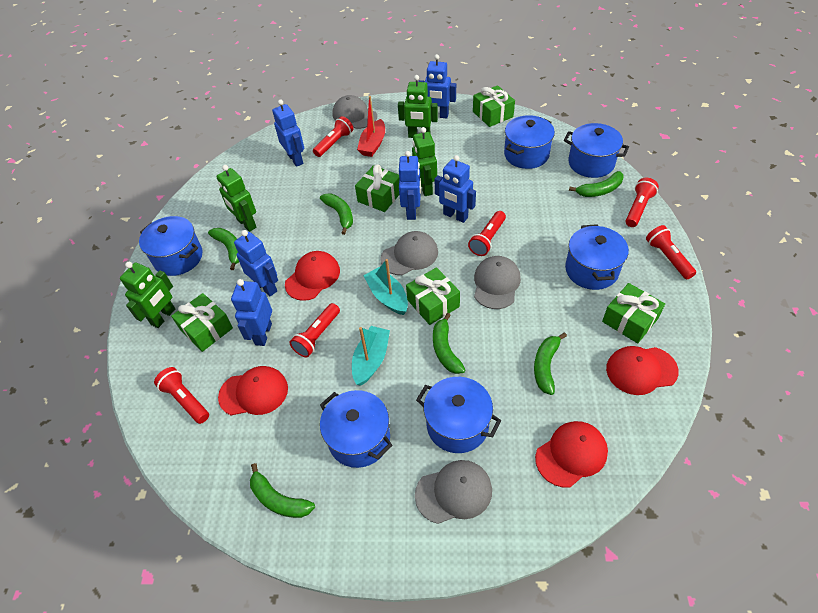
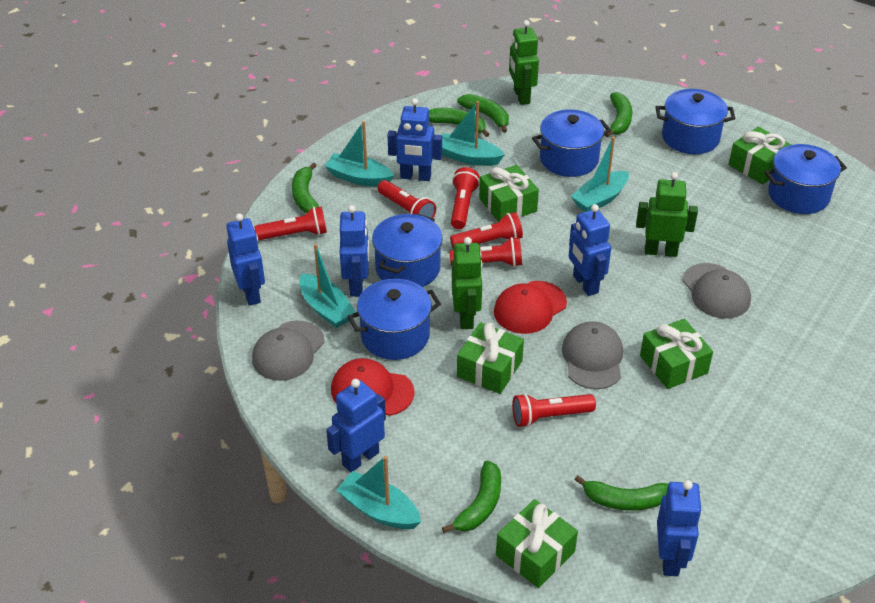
blue pot: [139,216,203,276] [320,390,393,468] [416,377,501,453] [504,115,555,169] [564,123,629,178] [565,224,629,290] = 6 -> [347,279,441,360] [372,214,443,287] [532,109,611,177] [656,89,736,154] [764,144,847,214] = 5
green robot: [120,262,175,328] [216,165,257,232] [398,75,438,138] [412,127,437,196] = 4 -> [452,237,483,329] [509,20,539,105] [636,172,698,257] = 3
grey cap: [332,95,377,129] [380,231,438,275] [415,460,492,524] [474,256,521,309] = 4 -> [252,320,324,381] [562,321,623,389] [682,263,751,319] = 3
red boat: [357,96,385,157] = 1 -> none = 0
red cap: [218,366,288,415] [285,251,340,301] [535,421,608,488] [606,346,679,395] = 4 -> [331,358,415,416] [494,281,567,334] = 2
turquoise boat: [352,326,390,386] [363,259,408,315] = 2 -> [299,244,356,328] [325,121,394,187] [336,456,421,529] [442,101,505,166] [571,137,629,212] = 5

